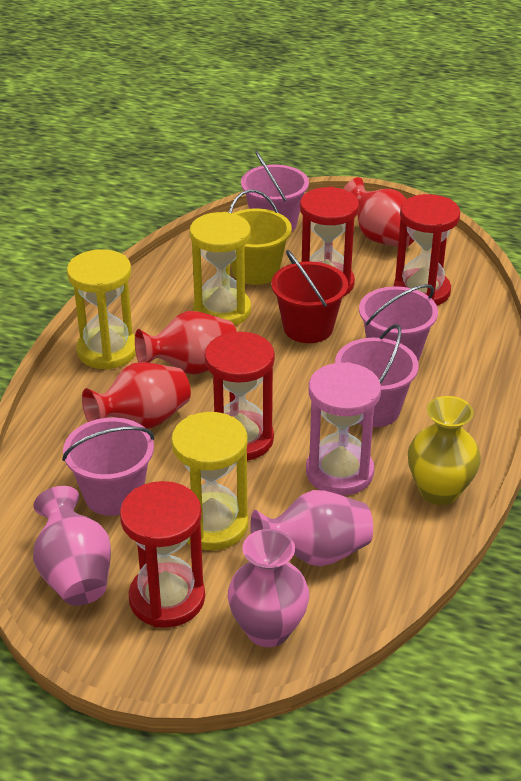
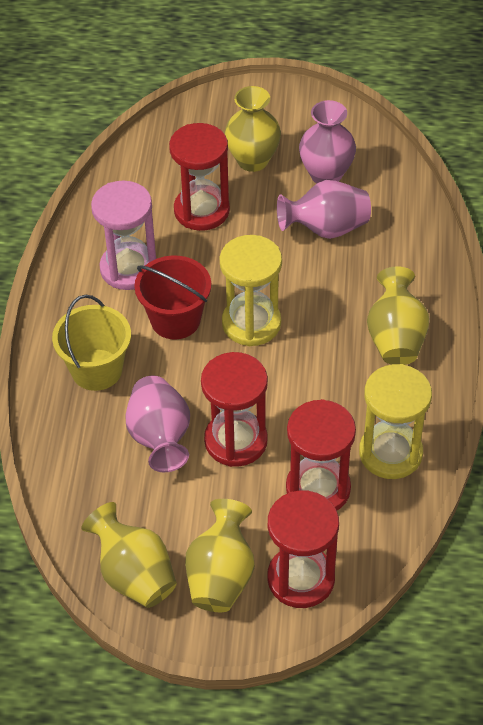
pink bucket: [62,417,154,516] [241,151,309,232] [335,324,419,427] [359,284,438,362] = 4 -> none = 0
red vase: [82,362,191,429] [135,311,237,375] [343,177,414,247] = 3 -> none = 0
yellow hourglass: [67,249,136,370] [171,412,248,550] [190,212,251,326] = 3 -> [220,235,282,346] [359,364,432,479] = 2
yellow vase: [408,396,481,505] = 1 -> [81,502,177,608] [185,499,255,612] [224,86,281,172] [367,267,430,365] = 4

